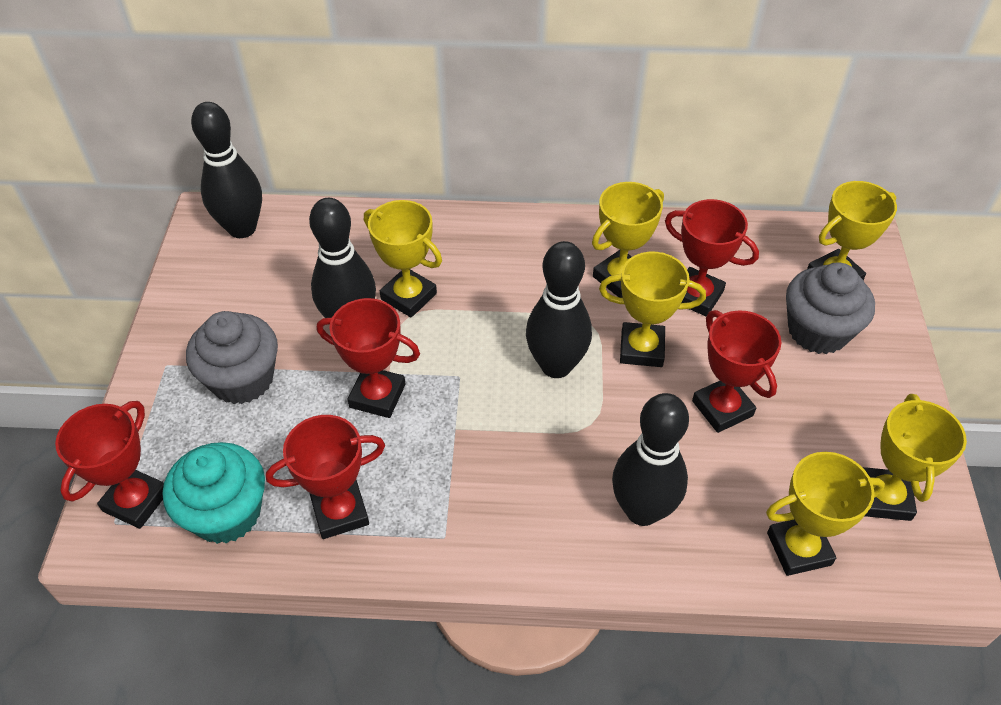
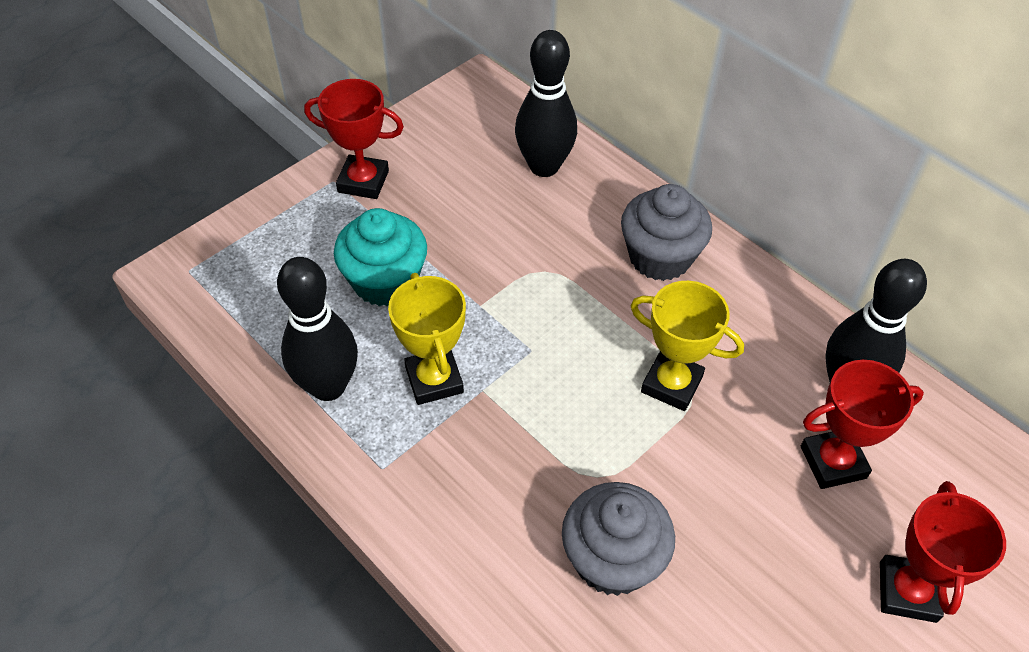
black bowling pin: [191,102,262,238] [309,198,376,318] [526,241,592,378] [612,393,689,526] = 4 -> [277,257,358,401] [515,30,577,177] [825,259,927,382] = 3
red trophy: [55,401,164,529] [266,415,385,539] [317,298,420,418] [665,199,759,317] [692,310,781,433] = 5 -> [304,79,404,199] [801,360,924,489] [880,481,1006,623] = 3
yellow trophy: [364,200,442,317] [592,182,664,298] [599,252,706,367] [766,452,885,576] [807,181,897,280] [862,394,967,521] = 6 -> [388,273,466,405] [631,281,744,411] = 2

